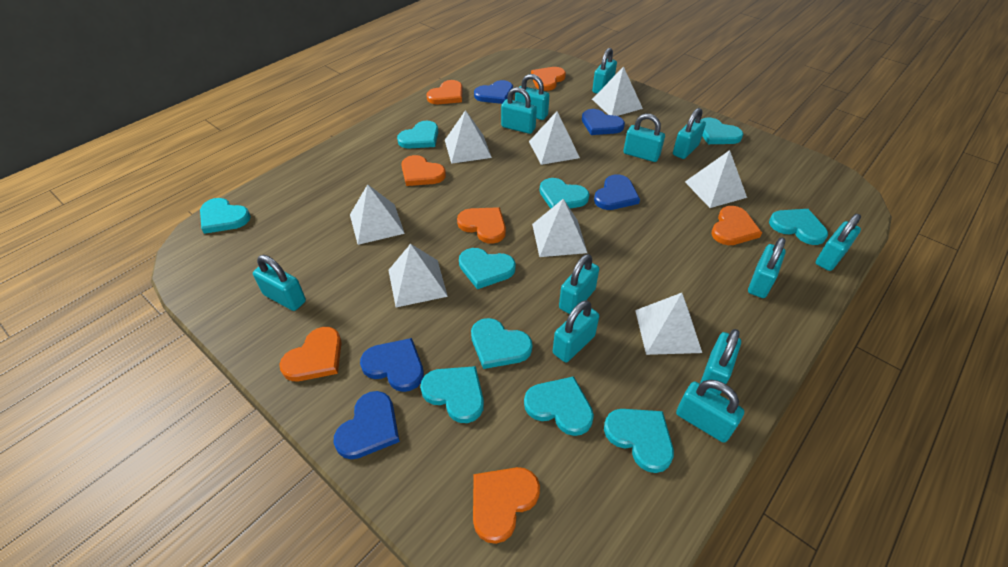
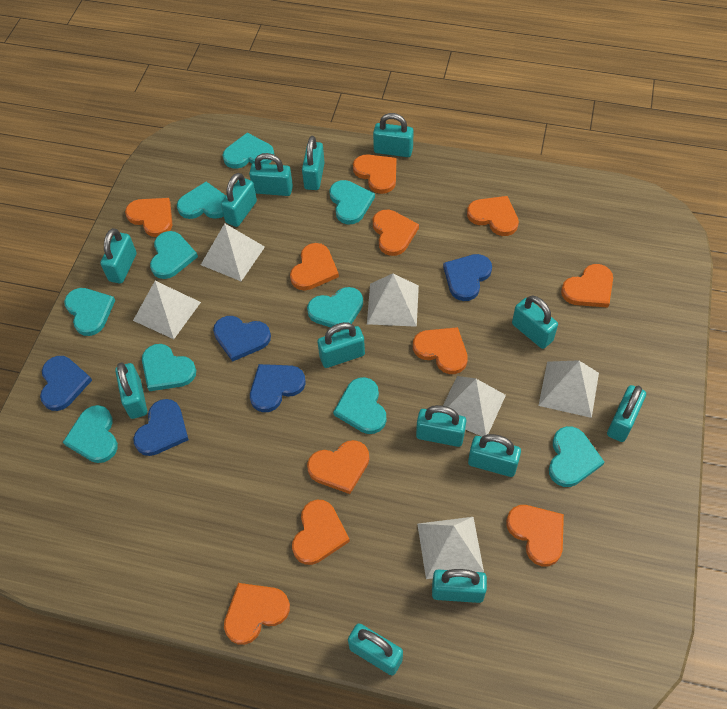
orange heart: [279,327,342,381] [401,155,446,186] [426,80,463,104] [457,207,506,244] [473,467,540,544] [531,67,566,91] [712,206,762,245] = 7 -> [125,198,173,237] [224,583,290,645] [290,243,339,290] [292,500,350,565] [307,440,369,494] [353,154,396,194] [373,210,419,256] [413,327,468,374] [467,196,519,236] [506,505,564,566] [561,264,613,308] = 11
turquoise padlock: [253,255,306,311] [501,87,537,134] [515,74,549,120] [553,300,599,362] [559,254,599,314] [592,48,617,94] [623,113,665,162] [673,108,706,159] [676,380,744,443] [700,329,741,395] [748,237,786,298] [816,214,861,271] = 12 -> [100,228,137,284] [115,362,147,419] [221,173,257,227] [249,153,293,196] [302,136,325,190] [317,322,365,368] [348,623,403,675] [373,113,414,157] [416,405,466,447] [432,569,487,603] [468,434,521,477] [512,296,558,349] [607,385,646,442] = 13
white pyramid: [350,184,405,245] [388,244,448,307] [445,110,492,164] [529,111,580,165] [532,199,587,257] [592,66,643,116] [635,293,702,355] [685,150,747,208] = 8 -> [133,281,201,339] [201,223,265,281] [367,274,419,327] [417,517,484,579] [443,376,506,437] [538,360,599,418] = 6

